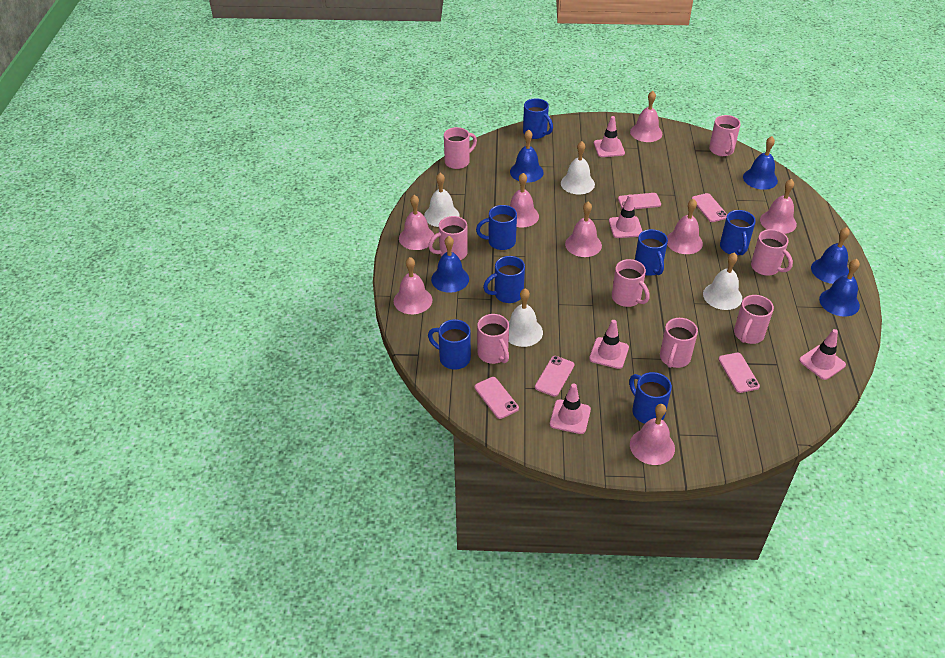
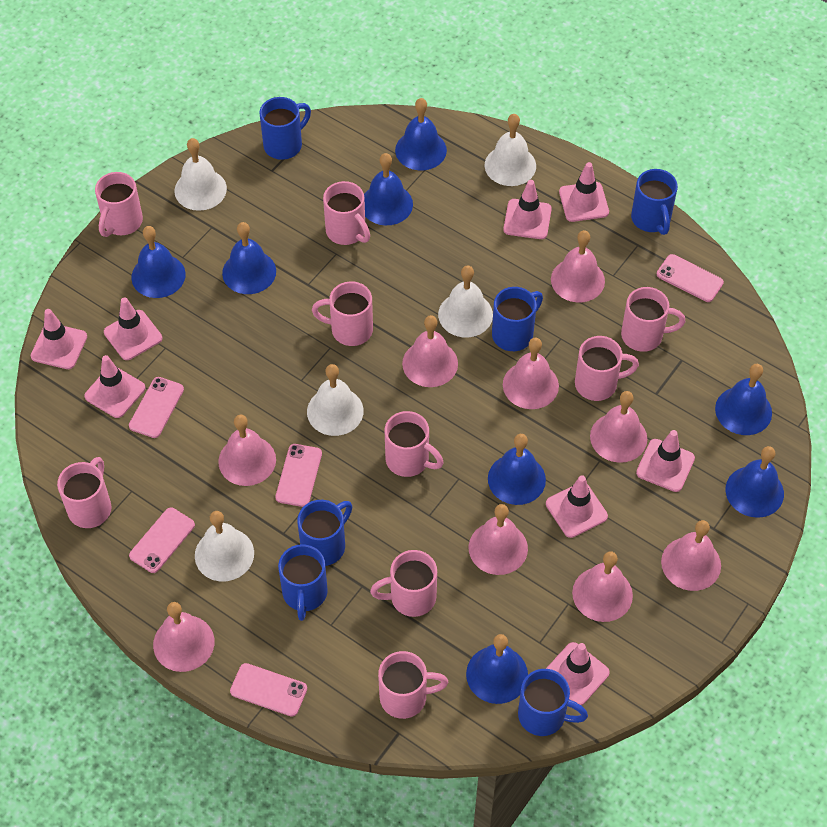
blue bell: [431,236,469,293] [510,130,544,183] [743,136,778,190] [811,227,850,284] [819,259,860,317] = 5 -> [131,226,186,298] [222,222,276,294] [364,153,413,225] [395,98,447,170] [466,634,528,704] [488,434,546,505] [715,364,772,435] [726,446,784,518] = 8
blue mug: [428,319,471,370] [476,205,517,250] [483,256,525,303] [523,98,553,139] [629,372,672,424] [635,229,668,276] [720,210,756,255] = 7 -> [259,97,311,160] [278,544,328,621] [297,500,352,566] [492,287,543,351] [518,669,588,736] [631,169,678,235] = 6
pink bell: [394,257,432,314] [399,195,435,250] [510,173,539,228] [565,201,602,257] [630,91,662,142] [630,404,675,465] [667,199,703,254] [760,179,797,234] = 8 -> [153,602,214,672] [218,415,276,486] [402,315,458,387] [468,504,528,575] [503,337,559,409] [551,230,605,303] [572,551,633,622] [590,391,647,463] [661,520,721,591] = 9
pink mug: [428,216,468,260] [444,127,477,169] [477,314,509,364] [612,259,650,307] [660,318,698,368] [709,115,741,156] [734,295,774,344] [751,229,793,276] = 8 -> [57,457,111,528] [95,172,143,237] [312,281,373,346] [323,181,370,245] [370,550,437,617] [378,651,448,719] [385,411,444,477] [575,336,639,401] [621,287,685,352] = 9
pink traffic cone: [550,384,591,434] [589,320,629,369] [594,116,625,157] [609,194,642,238] [799,329,846,380] = 5 -> [31,309,87,369] [84,355,146,418] [104,297,162,360] [503,180,552,239] [546,475,608,538] [546,642,610,705] [559,162,609,222] [636,430,695,492] = 8
white bell: [424,173,459,227] [509,289,543,347] [561,141,595,194] [703,253,742,310] = 4 -> [174,138,227,211] [195,511,254,581] [307,364,364,436] [438,265,493,337] [485,114,536,186] = 5

